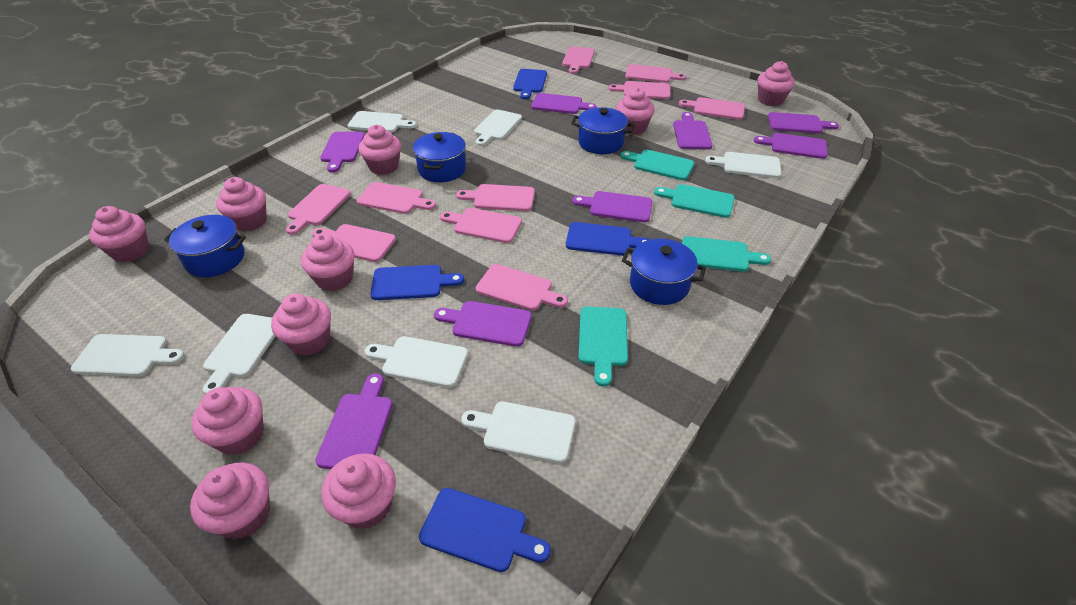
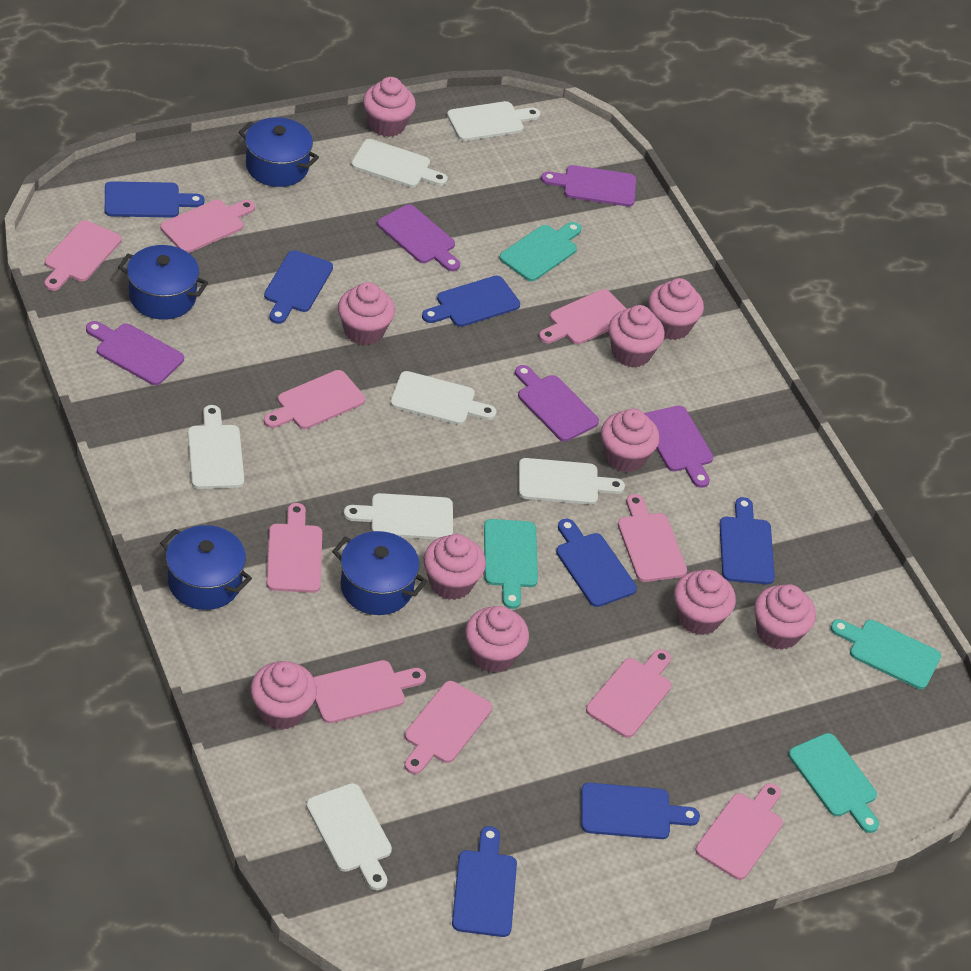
blue cutting board: [370,265,464,300] [419,488,551,572] [513,69,547,99] [566,222,650,256] = 4 -> [105,181,204,218] [264,250,333,324] [422,276,520,327] [452,826,517,937] [556,519,637,607] [581,783,700,839] [719,497,775,584] = 7
purple cutting board: [315,373,393,469] [320,132,365,173] [434,301,532,347] [531,93,597,114] [572,191,653,223] [673,112,712,149] [754,133,828,159] [768,112,839,134] = 8 -> [86,321,184,385] [377,204,460,271] [515,365,599,442] [541,165,636,207] [644,406,713,488] = 5

